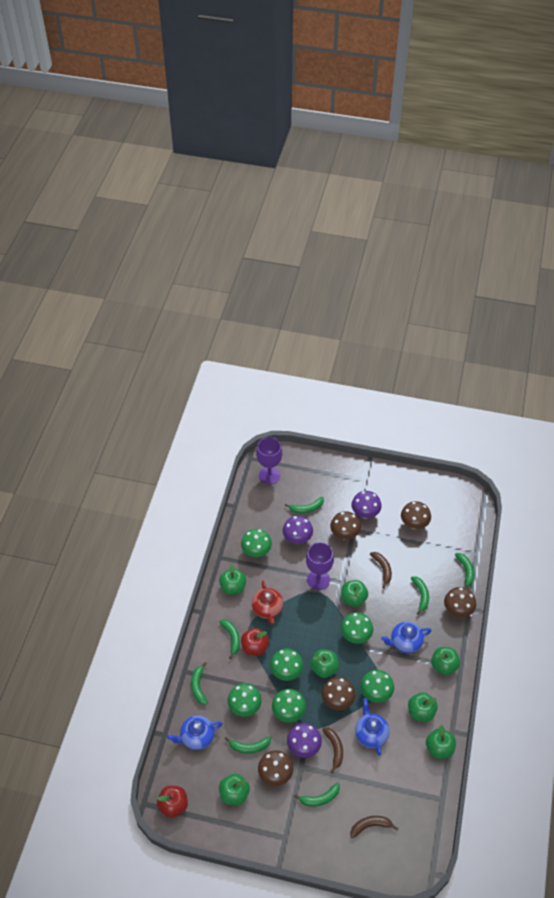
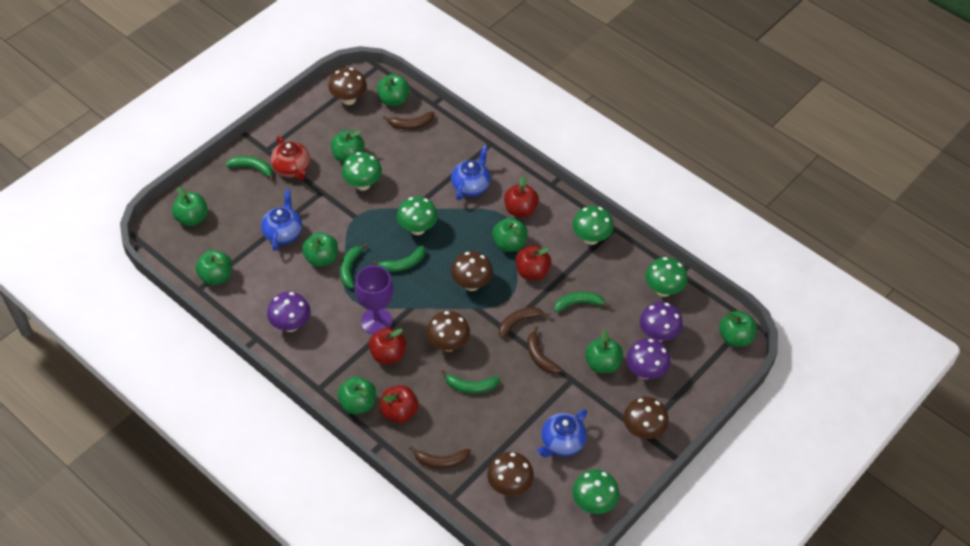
brown banana: [322,728,343,773] [350,816,398,838] [370,552,392,588] = 3 -> [383,112,434,129] [409,446,471,469] [499,307,550,338] [527,326,562,374] = 4
green apple: [219,564,246,595] [219,774,250,805] [310,649,339,678] [341,580,368,607] [408,692,438,722] [426,725,456,759] [431,647,460,675] = 7 -> [172,187,208,226] [195,250,232,285] [302,232,338,267] [330,130,365,163] [337,377,376,414] [377,74,410,106] [492,218,528,252] [585,330,623,373] [719,311,757,347] = 9
green banana: [191,662,208,704] [219,619,240,659] [225,736,271,754] [285,497,324,514] [294,782,340,807] [411,576,429,615] [455,553,474,588] = 7 -> [225,156,274,181] [340,244,368,288] [372,245,425,272] [441,370,500,394] [554,292,611,312] = 5
green mushroom: [228,683,262,717] [241,529,272,557] [270,648,303,681] [272,689,306,723] [341,612,373,644] [360,670,394,703] = 6 -> [342,152,382,191] [397,196,438,235] [572,469,619,514] [573,206,614,245] [645,257,688,297] = 5
purple goblet: [256,437,282,485] [306,542,334,590] = 2 -> [355,265,393,334] = 1
red apple: [157,786,188,818] [241,628,269,656] = 2 -> [369,328,406,364] [380,385,419,423] [504,176,539,217] [515,245,551,280] = 4

